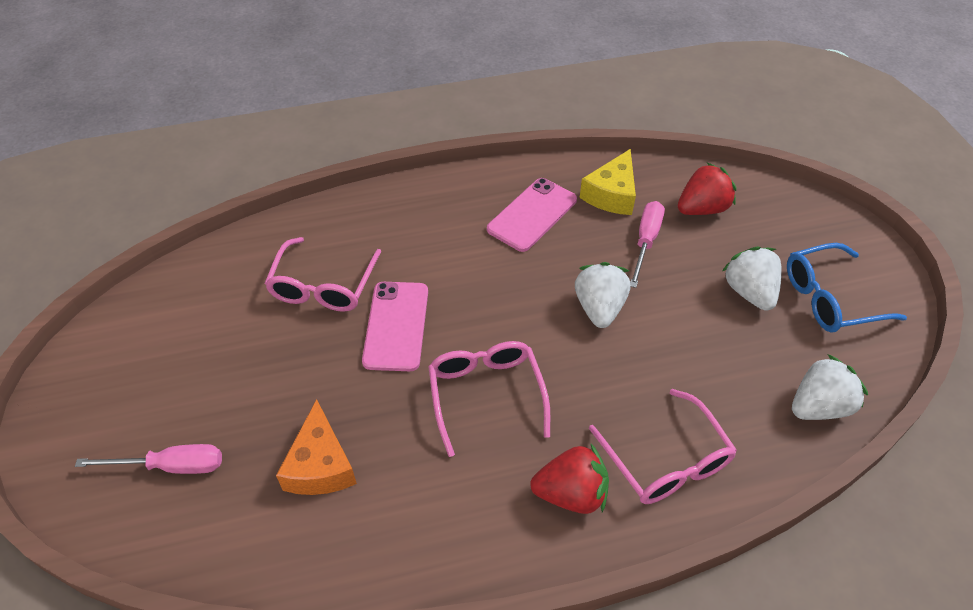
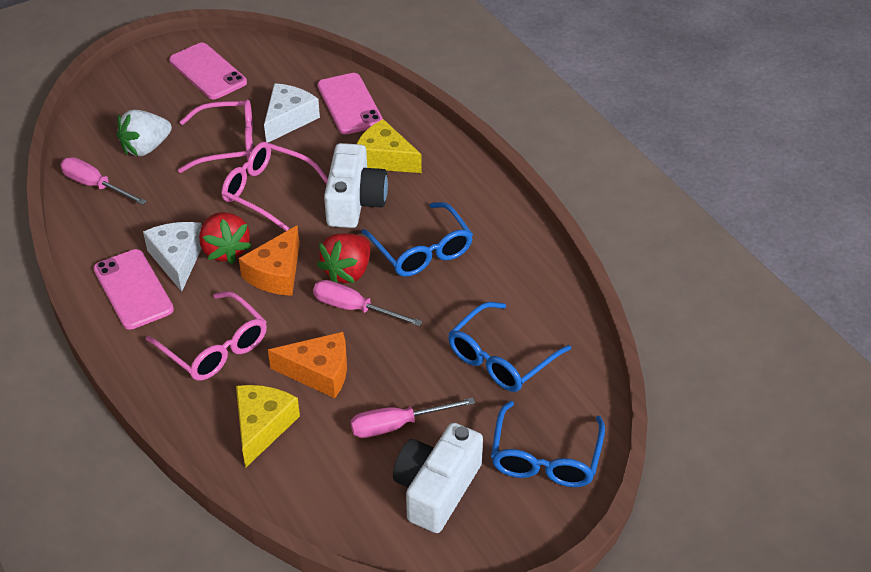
blue glasses: [787,243,907,333] = 1 -> [361,202,473,277] [448,302,571,392] [491,401,605,487] = 3
orange cheese: [276,399,357,495] = 1 -> [239,225,299,296] [268,332,347,398] = 2
pink phone: [362,282,428,371] [487,178,577,252] = 2 -> [93,249,174,330] [169,43,247,99] [317,73,383,134] = 3
pink screwdriver: [75,444,222,474] [630,201,665,288] = 2 -> [60,157,147,205] [313,280,423,327] [351,397,475,438] = 3
white camera: none = 0 -> [324,143,388,228] [393,423,483,533] = 2
white cheese: none = 0 -> [143,222,202,292] [264,83,320,143] = 2
white strawberry: [575,262,630,328] [722,246,782,311] [792,354,868,420] = 3 -> [117,110,172,156] = 1
yellow cheese: [580,149,636,215] = 1 -> [236,385,300,468] [357,119,422,173] = 2

